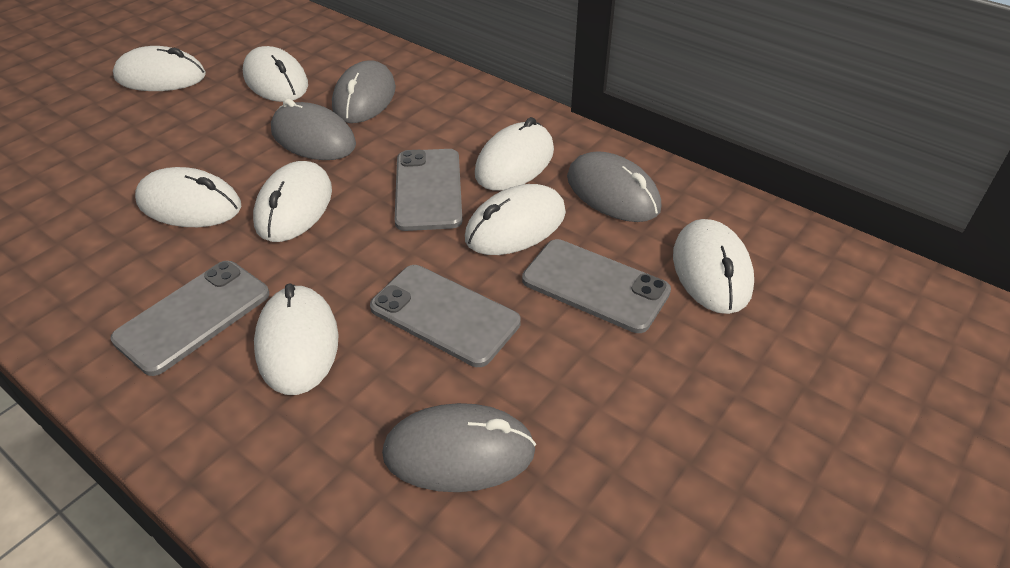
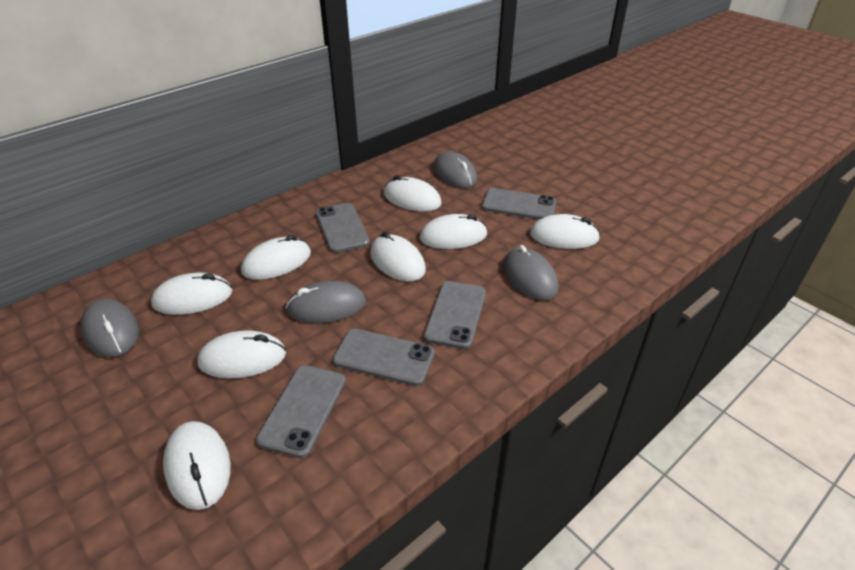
grey phone: [110,261,270,376] [370,265,521,367] [395,149,463,231] [522,239,671,333] = 4 -> [256,365,346,458] [316,203,370,253] [333,329,435,386] [424,281,486,349] [482,188,556,219] = 5

